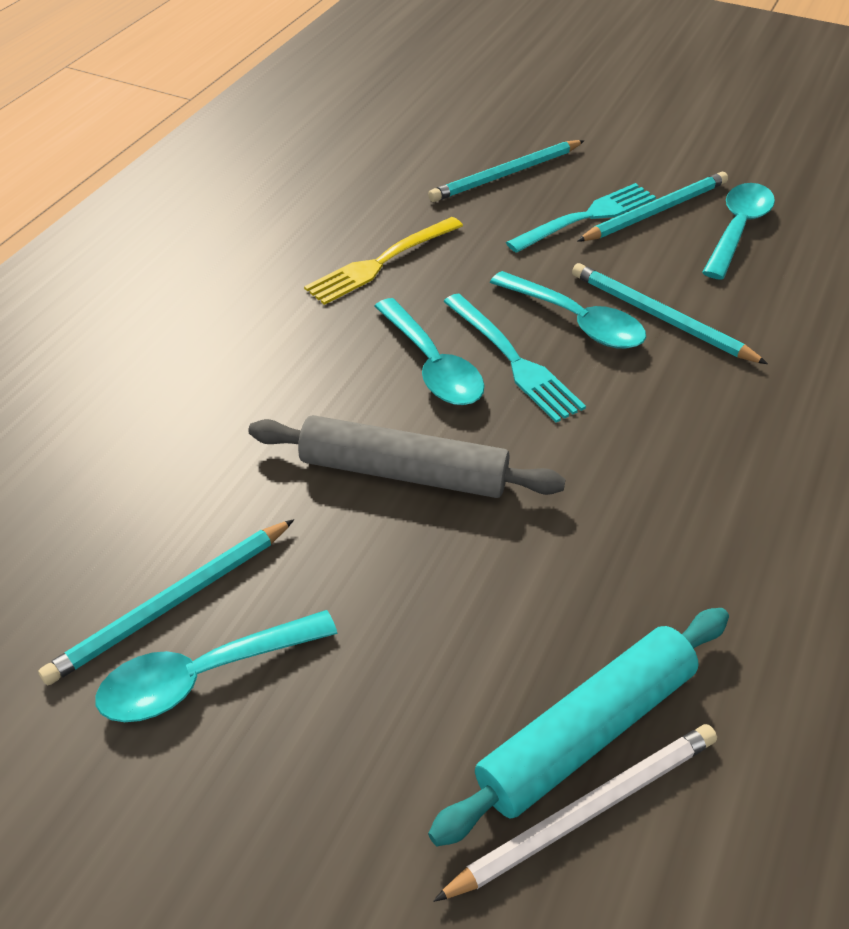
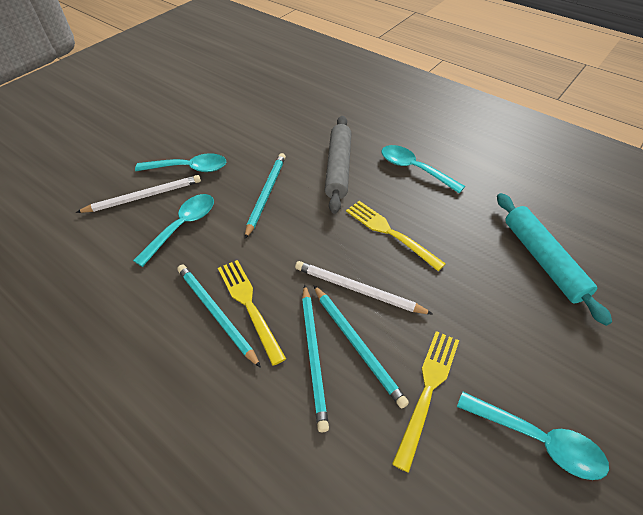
turquoise fork: [443,293,586,423] [506,183,656,253] = 2 -> none = 0
white pencil: [433,724,717,902] = 1 -> [76,175,201,213] [295,261,433,314] = 2
yellow fork: [304,217,463,305] = 1 -> [218,260,286,366] [346,201,446,271] [392,331,459,473] = 3

